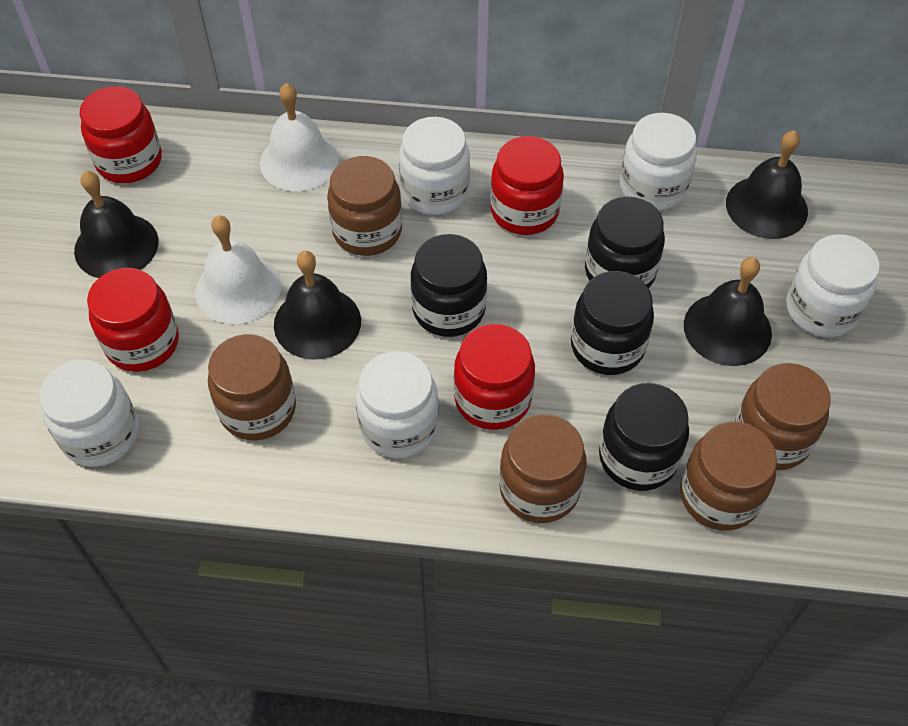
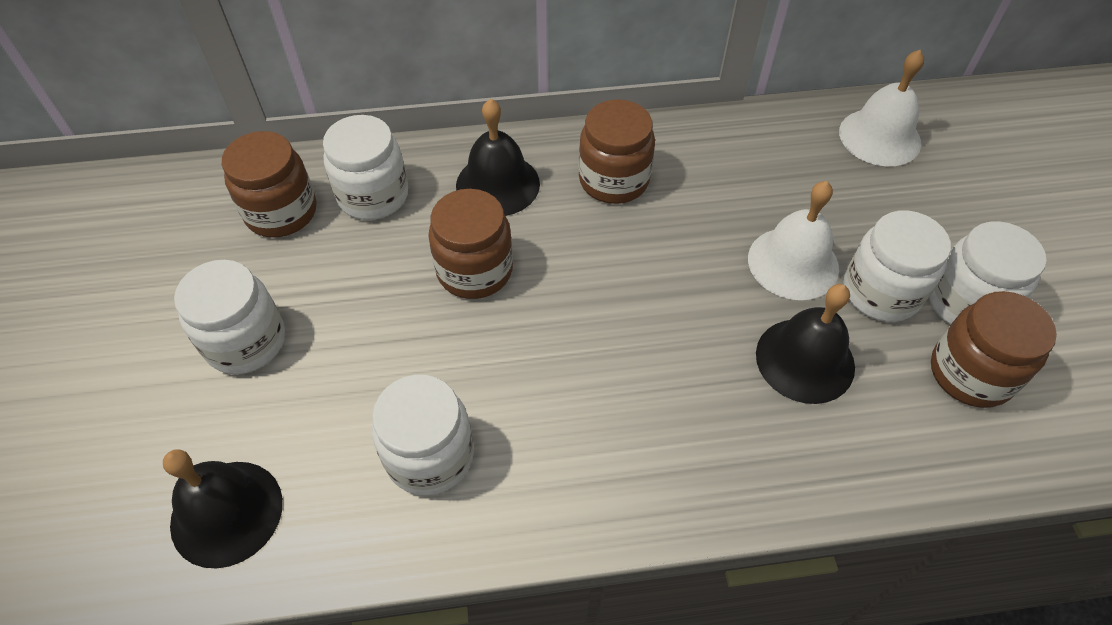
black bell: [74,171,159,278] [274,251,361,359] [684,257,772,366] [726,130,808,239] = 4 -> [163,449,283,569] [456,99,540,216] [756,284,855,404] = 3
black jar: [411,234,487,337] [571,271,654,375] [585,197,665,288] [599,383,689,491] = 4 -> none = 0
brown jar: [208,334,296,441] [327,156,402,256] [499,414,586,523] [680,422,777,531] [735,363,831,470] = 5 -> [222,131,317,238] [428,189,513,299] [579,100,655,204] [931,291,1057,408] = 4
red jar: [80,86,162,183] [87,268,179,372] [454,324,535,430] [490,136,564,235] = 4 -> none = 0

